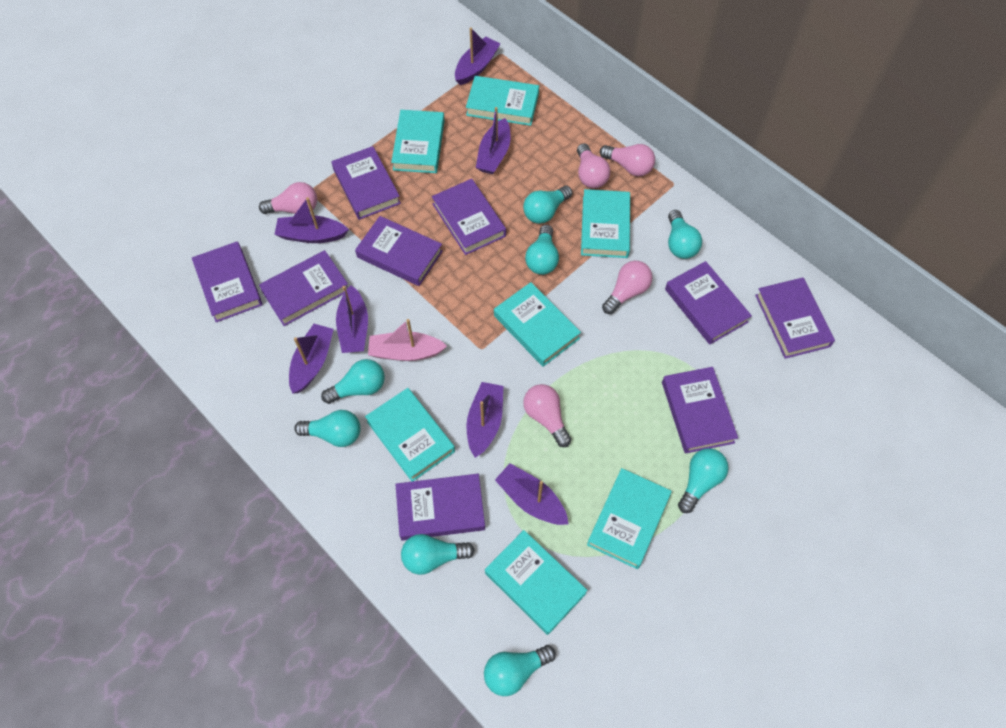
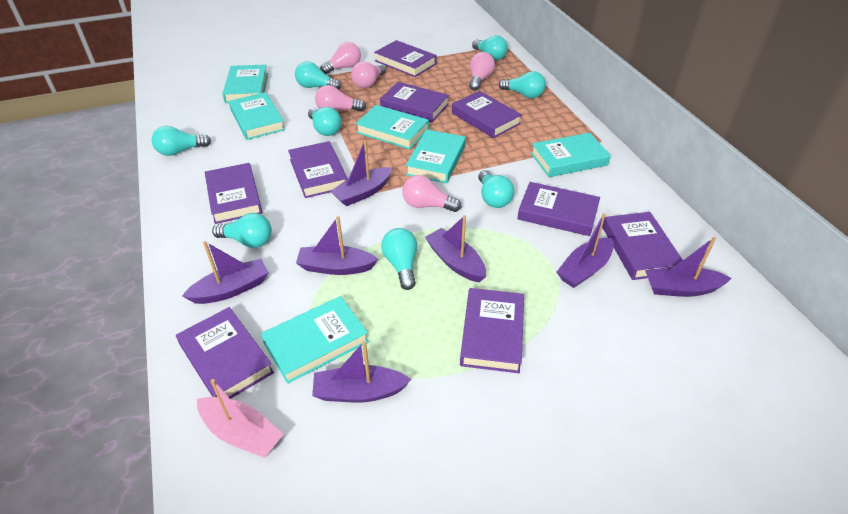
turquoise book: [365,388,455,482] [391,110,445,173] [466,76,539,126] [485,530,587,635] [494,282,581,367] [581,189,630,258] [587,468,672,569] = 7 -> [222,64,268,103] [229,92,285,140] [261,296,369,384] [355,105,429,149] [406,129,466,183] [531,133,611,177] = 6

